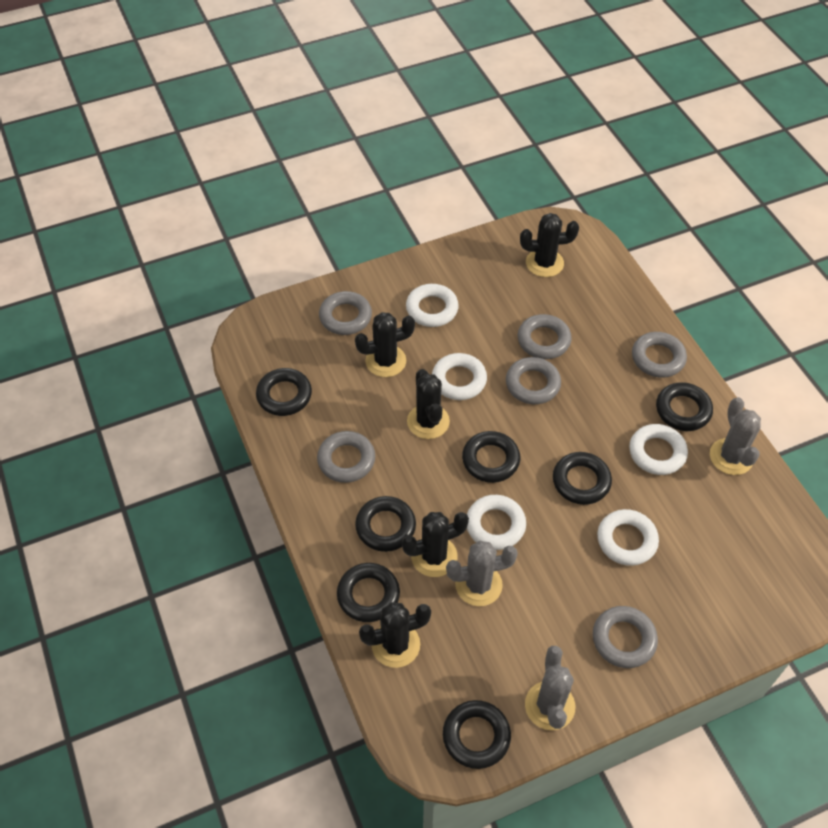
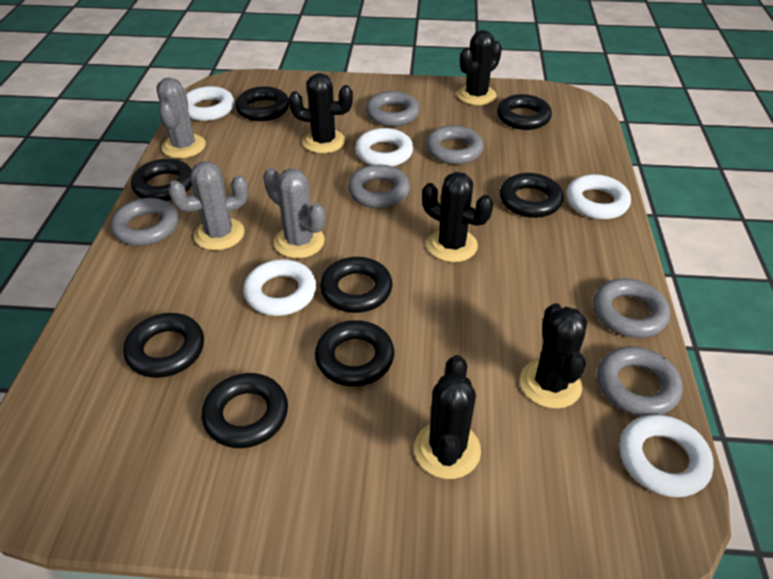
black ring: [256,368,312,416] [337,563,400,622] [355,496,416,552] [443,700,511,769] [462,431,520,483] [553,452,612,505] [656,382,713,431] = 7 -> [123,313,204,378] [131,159,192,201] [202,373,288,448] [235,86,289,121] [315,320,395,387] [320,257,392,313] [497,94,552,130] [500,173,563,218] = 8

